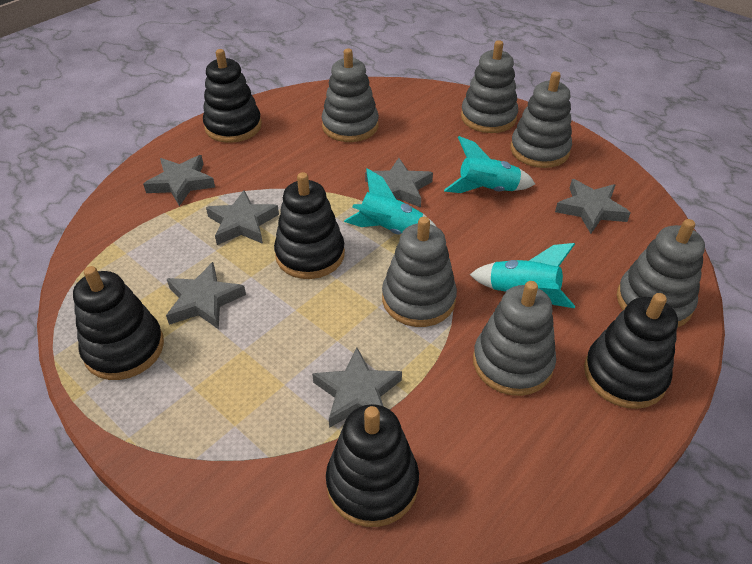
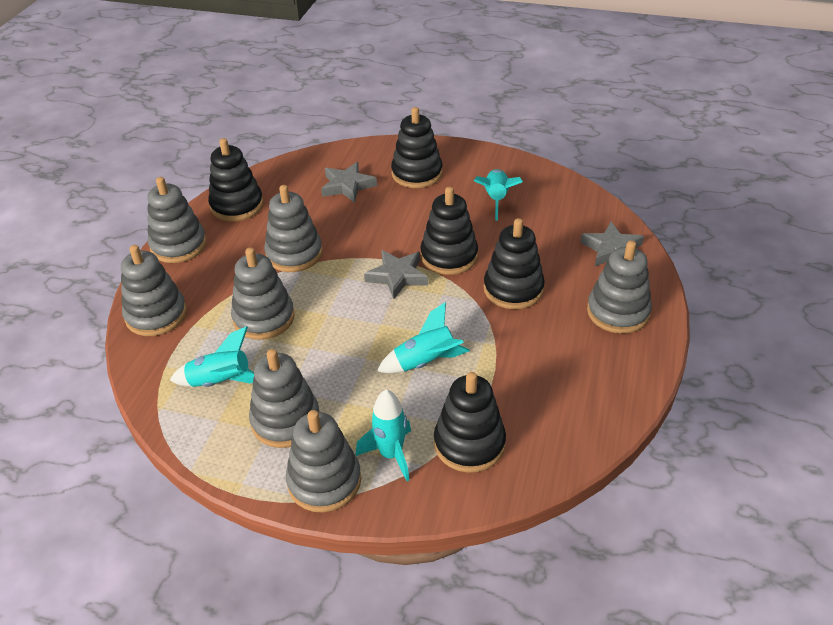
grey stacking toy: [322,48,379,142] [382,217,457,327] [461,40,518,133] [473,281,556,396] [511,71,572,168] [617,219,705,328] = 6 -> [121,245,187,336] [147,177,207,263] [231,248,295,340] [249,349,320,448] [264,185,323,272] [286,410,361,513] [587,240,652,334] = 7
grey star: [143,155,215,206] [166,262,246,329] [206,190,279,245] [312,347,402,428] [365,158,433,208] [555,179,631,234] = 6 -> [321,162,377,203] [364,250,428,299] [580,222,644,266] = 3
turquoise rocket: [344,168,437,235] [444,136,535,193] [470,243,575,308] = 3 -> [170,326,254,387] [355,389,411,481] [377,302,470,373] [474,169,523,221] = 4

